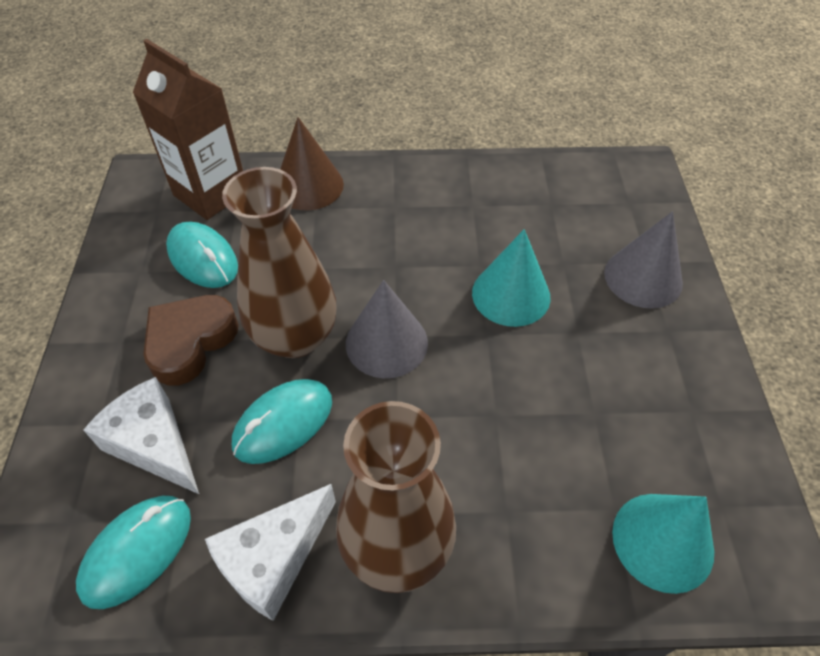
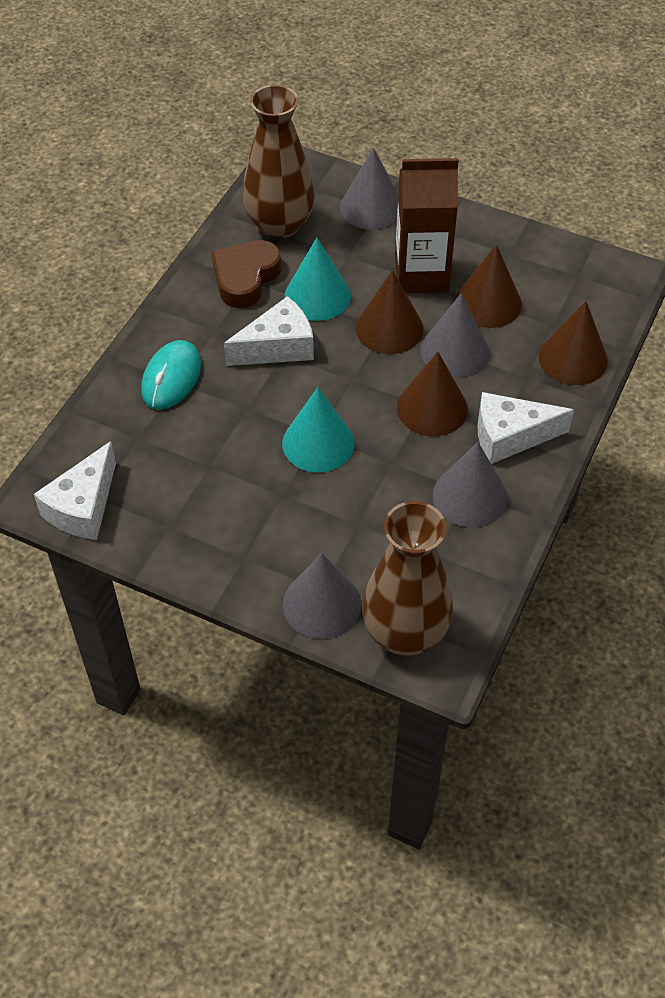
brown cone: [280,117,344,210] = 1 -> [356,270,423,354] [397,352,468,436] [455,244,522,328] [538,301,608,385] = 4
grey cone: [346,280,428,378] [604,211,683,309] = 2 -> [283,553,362,639] [340,147,398,229] [420,293,489,378] [433,442,507,527] = 4
turquoise mouse: [76,496,191,609] [166,221,238,288] [232,379,332,464] = 3 -> [141,340,201,409] = 1
white cheese: [83,377,199,494] [205,484,336,621] = 2 -> [34,441,116,540] [224,296,314,366] [477,392,574,464] = 3

